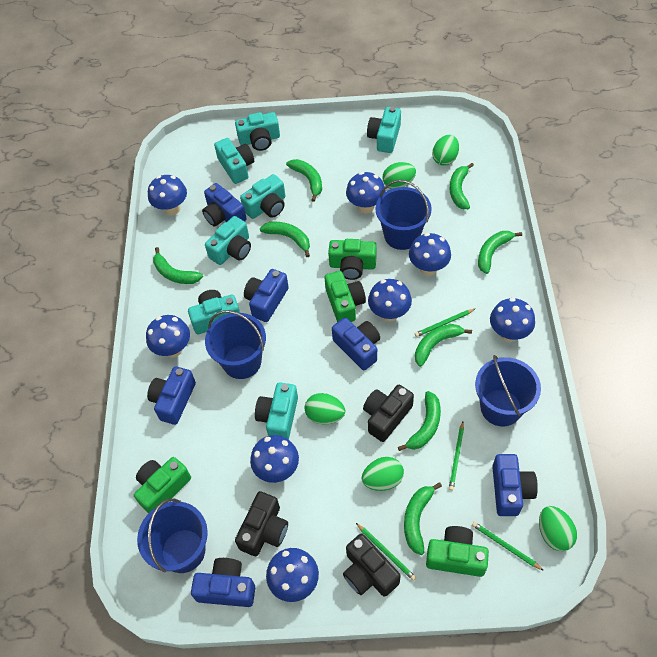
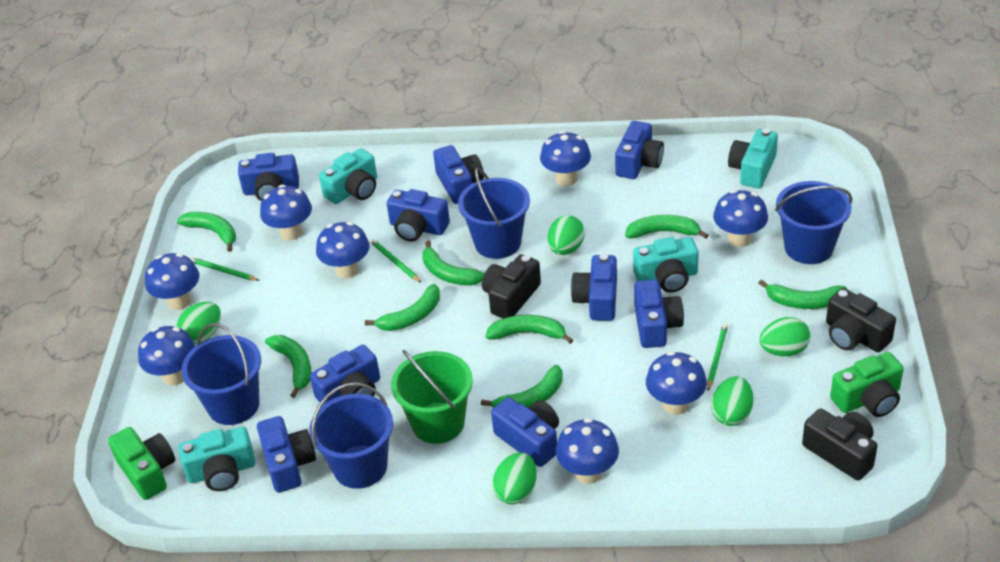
blue camera: [147,366,196,425] [191,558,255,607] [202,183,247,227] [244,269,289,322] [332,318,380,370] [492,454,538,516] = 6 -> [238,153,299,201] [257,416,316,493] [310,345,380,406] [387,189,450,242] [433,145,484,204] [491,397,559,467] [571,254,617,321] [615,121,664,179] [634,280,684,348] = 9
green bucket: none = 0 -> [391,350,473,444] = 1
green camera: [134,457,191,513] [325,271,366,322] [328,239,377,280] [426,526,489,577] = 4 -> [108,427,175,500] [830,352,904,417] = 2
green pencil: [356,523,416,581] [415,309,475,337] [449,422,464,491] [472,522,544,571] = 4 -> [190,257,260,281] [370,239,421,283] [707,323,728,391] = 3
turquoise camera: [188,290,240,334] [205,216,251,265] [214,138,254,184] [235,112,280,151] [240,174,285,219] [255,382,298,440] [367,107,401,153] = 7 -> [178,427,256,491] [319,148,377,204] [633,237,699,293] [728,128,778,188] = 4

